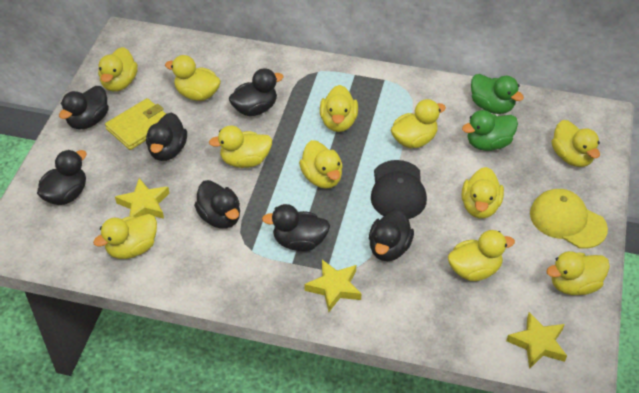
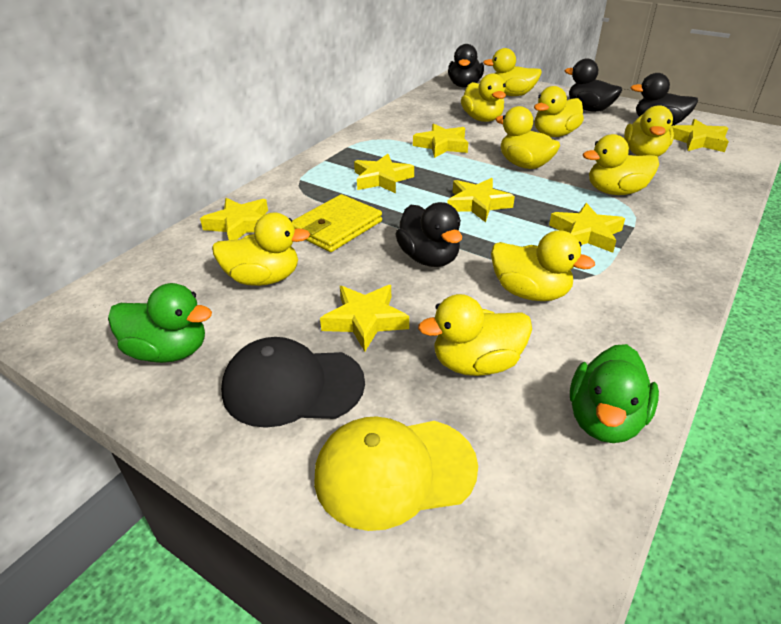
black duck: [37,150,87,205] [59,86,109,129] [146,112,187,161] [194,180,240,229] [229,68,284,116] [262,204,330,251] [369,208,414,261] = 7 -> [395,202,462,267] [448,44,484,88] [565,58,622,112] [630,73,698,126] = 4
yellow duck: [93,214,157,259] [98,47,138,92] [165,55,221,101] [209,126,272,168] [299,140,343,189] [320,85,358,132] [391,99,446,148] [448,230,515,281] [462,167,504,218] [546,251,610,295] [551,120,600,167] = 11 -> [212,213,310,286] [418,294,532,376] [461,73,506,122] [483,48,542,96] [491,230,595,301] [495,106,560,169] [534,86,584,137] [583,134,659,195] [624,105,674,157] = 9
yellow star: [115,178,170,219] [304,260,361,312] [507,312,567,369] = 3 -> [200,198,268,240] [320,285,409,352] [354,154,414,193] [413,123,468,158] [447,178,515,222] [549,203,625,253] [671,119,729,152] = 7

